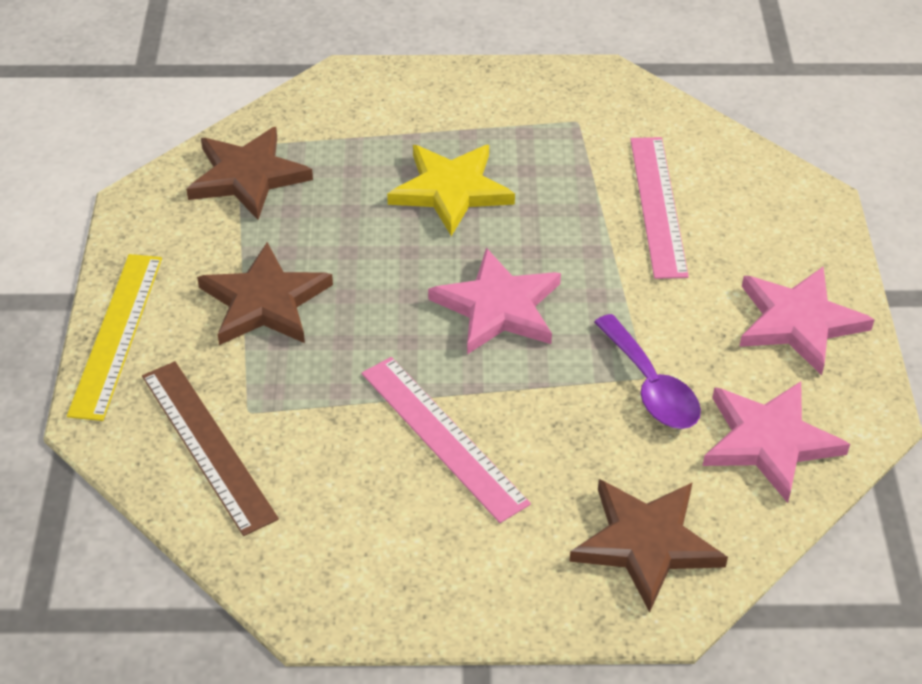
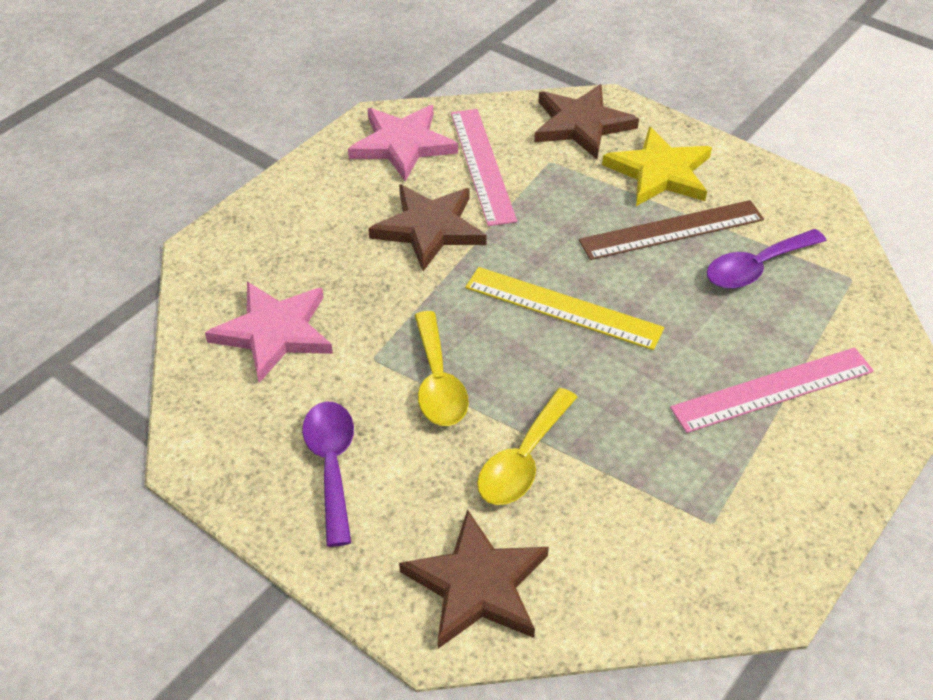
pink star: [428,248,561,354] [703,381,850,503] [739,267,875,375] = 3 -> [205,282,333,383] [348,105,458,182] = 2
purple spoon: [594,314,701,429] = 1 -> [302,402,354,547] [707,229,827,289] = 2
yellow spoon: none = 0 -> [414,311,469,426] [477,388,577,505] = 2

